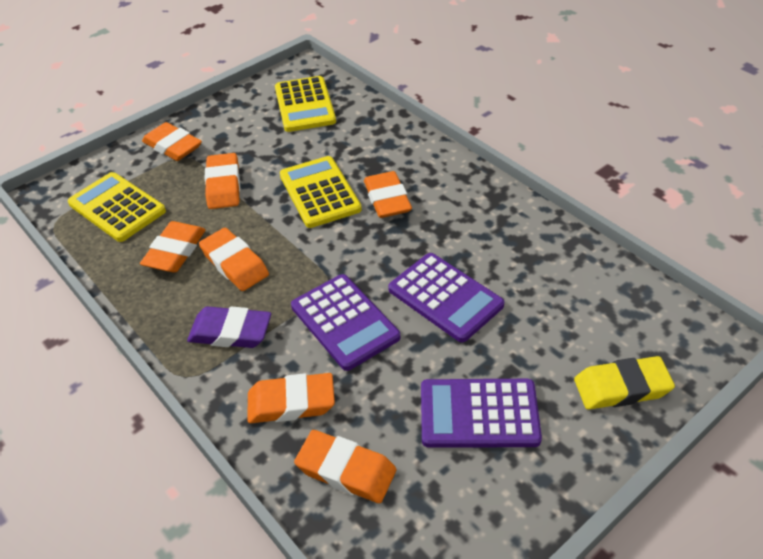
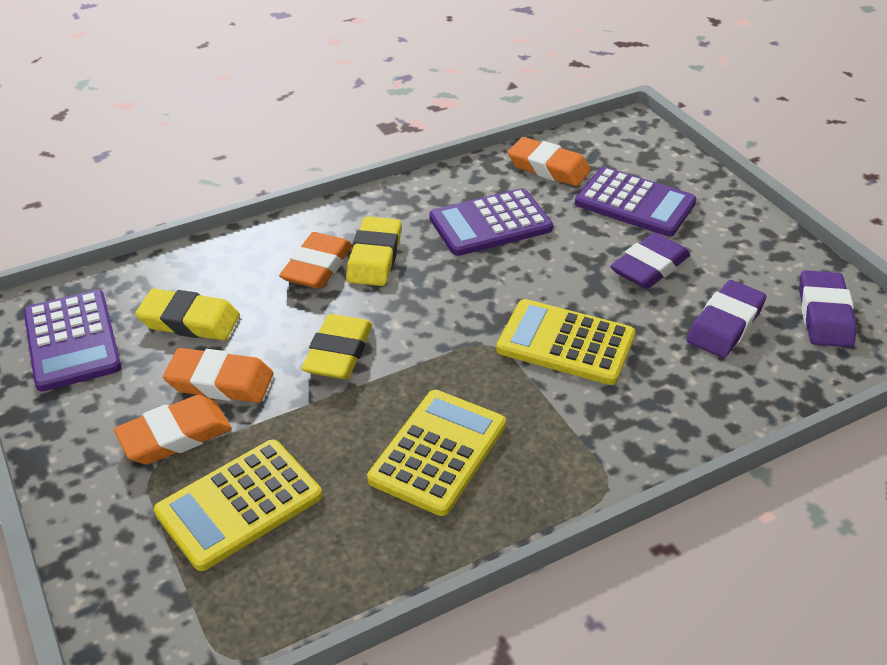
orange eraser: [140,221,206,272] [142,122,202,161] [199,228,269,291] [205,153,240,209] [247,373,335,423] [294,430,397,503] [364,171,412,218] = 7 -> [114,395,232,465] [163,348,273,403] [279,232,352,289] [508,137,591,186] = 4
purple eraser: [187,307,271,348] = 1 -> [610,233,690,289] [687,280,766,358] [799,270,857,347] = 3
yellow eraser: [574,356,675,410] = 1 -> [135,289,240,341] [301,314,372,379] [346,216,401,286] = 3

